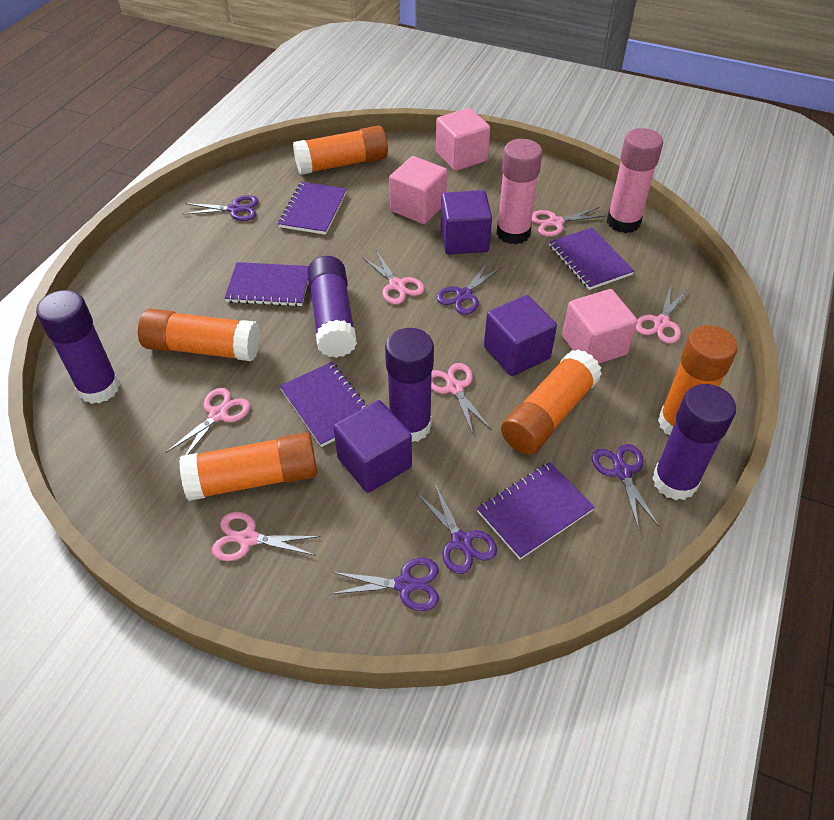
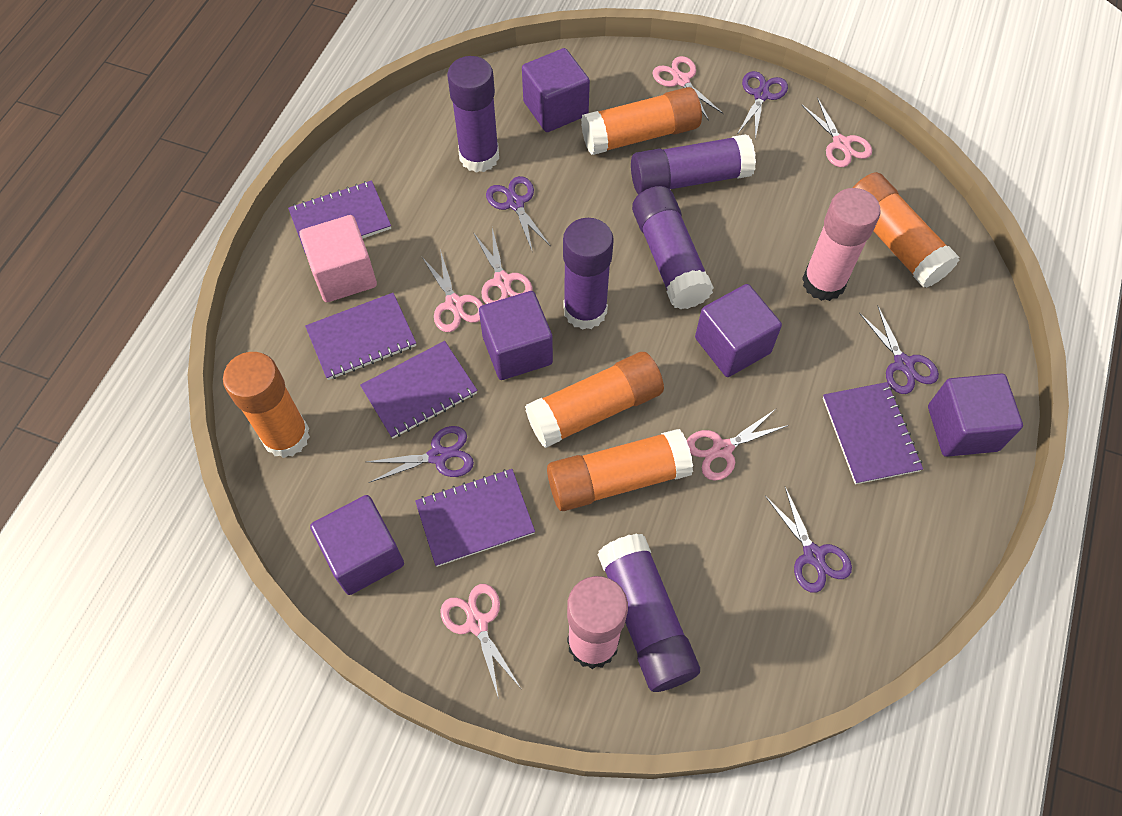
pink cube: [389,156,447,224] [436,108,490,171] [562,289,638,364] = 3 -> [300,215,377,302] = 1
purple cube: [333,400,412,493] [441,190,492,254] [484,295,557,376] = 3 -> [310,495,404,595] [479,291,553,380] [522,48,590,132] [695,284,782,377] [928,373,1023,457] = 5
purple glue stick: [36,290,120,404] [307,256,357,358] [385,328,434,442] [652,384,736,500] = 4 -> [447,56,499,173] [563,218,614,330] [597,533,700,692] [631,134,756,195] [632,186,714,309] = 5

